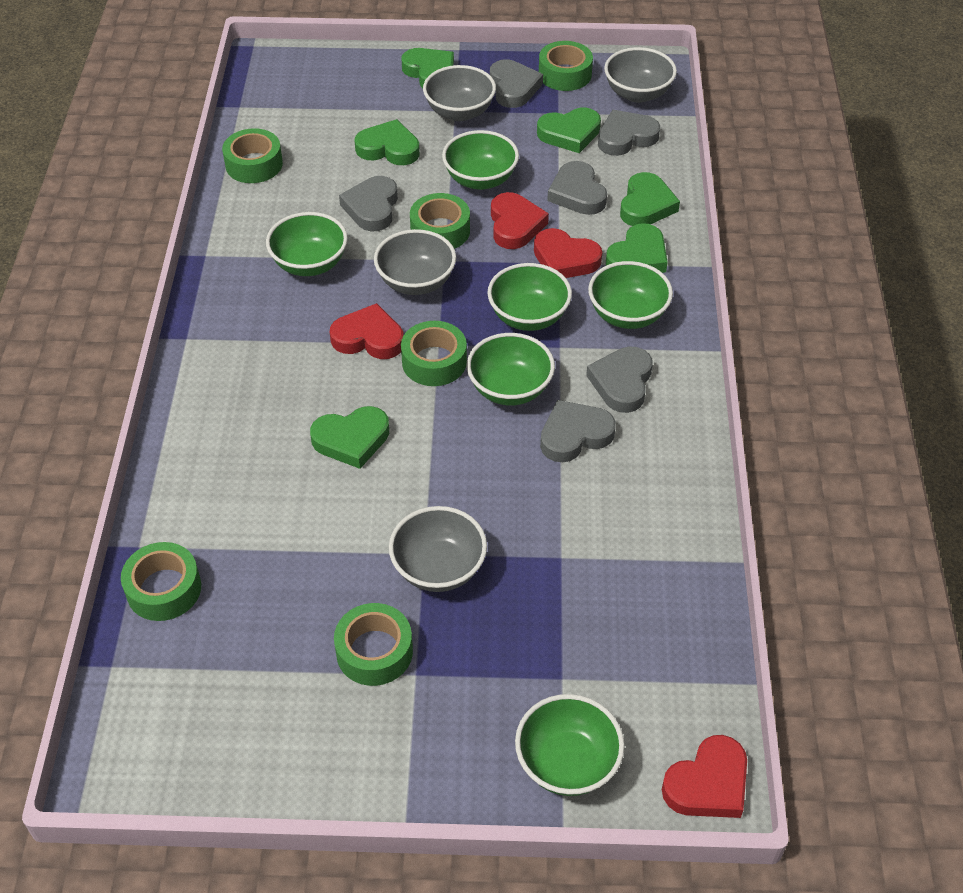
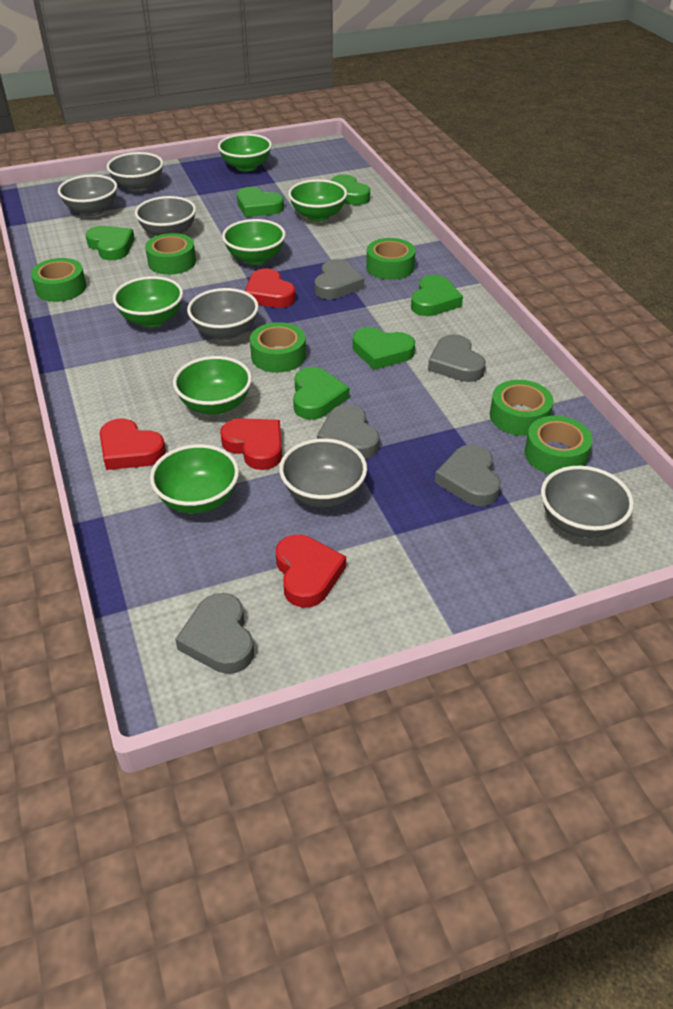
grey bowl: [374,229,456,295] [389,506,487,592] [423,65,496,121] [604,47,677,103] = 4 -> [58,175,117,216] [107,152,163,192] [135,196,196,236] [187,288,259,340] [279,438,367,507] [541,466,634,538] = 6
grey heart: [339,176,398,231] [490,59,543,108] [540,400,616,462] [547,161,607,215] [586,347,653,413] [598,110,660,156] = 6 -> [175,593,254,674] [314,259,364,299] [317,404,380,459] [428,334,486,382] [434,444,501,506] = 5

